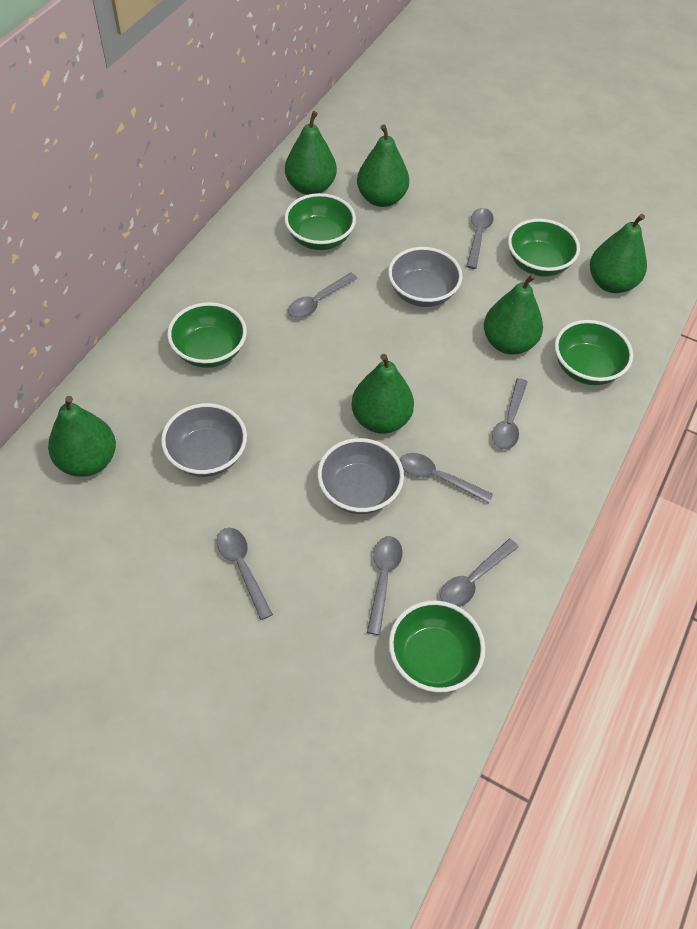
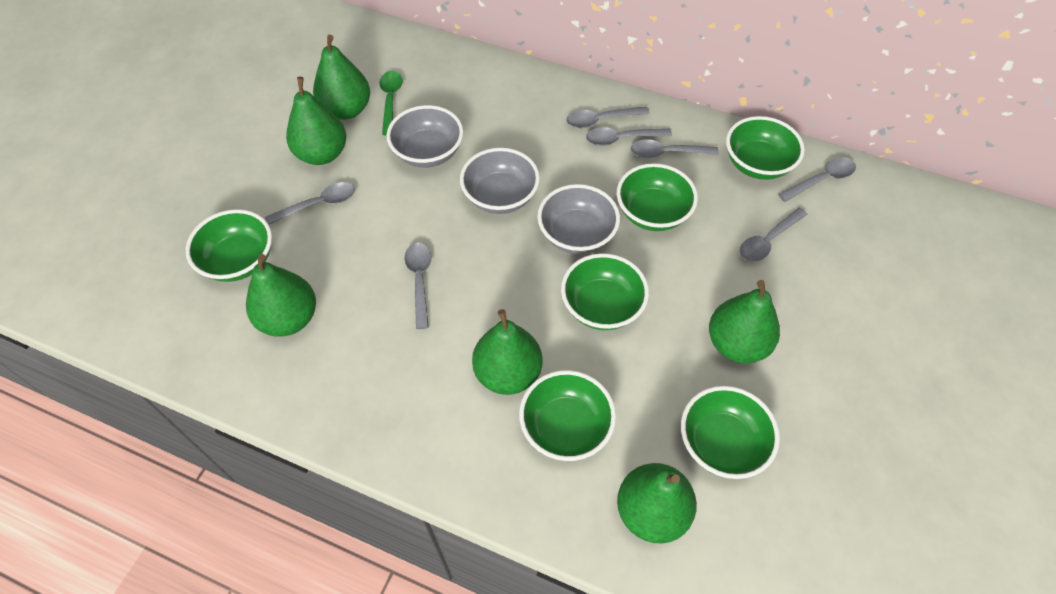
green bowl: [167,302,247,368] [284,193,356,250] [389,601,485,692] [508,219,580,277] [555,320,633,385] = 5 -> [186,209,272,282] [519,370,616,461] [561,253,649,330] [617,163,698,231] [681,386,780,479] [726,116,805,180] = 6
green spoon: none = 0 -> [379,71,403,136] = 1

